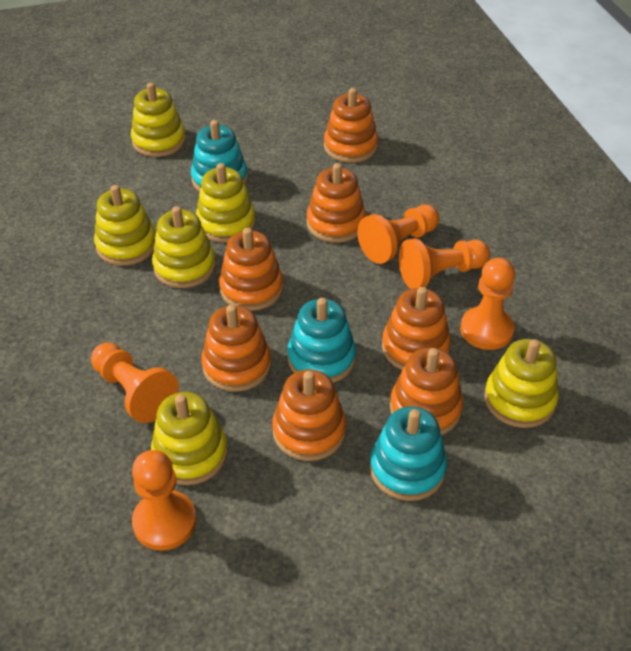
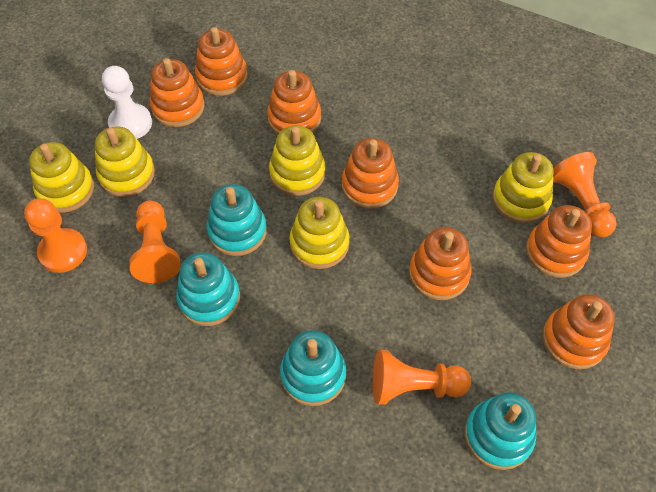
orange pawn: [91,343,179,423] [132,450,197,551] [357,204,440,264] [399,238,490,289] [460,258,515,350] = 5 -> [24,198,87,273] [129,201,181,283] [373,350,471,405] [553,152,617,237] = 4
turquoise stacking toy: [191,120,248,192] [287,298,356,383] [370,406,447,501] = 3 -> [176,252,240,326] [207,184,267,256] [280,330,346,406] [465,393,536,470] = 4
white pawn: none = 0 -> [102,66,152,139] = 1
yellow stacking toy: [94,185,156,266] [131,83,186,157] [151,392,228,485] [152,206,216,288] [196,163,256,243] [484,339,559,428] = 6 -> [29,142,94,213] [95,127,155,197] [269,126,326,196] [289,197,350,269] [493,152,553,223] = 5

